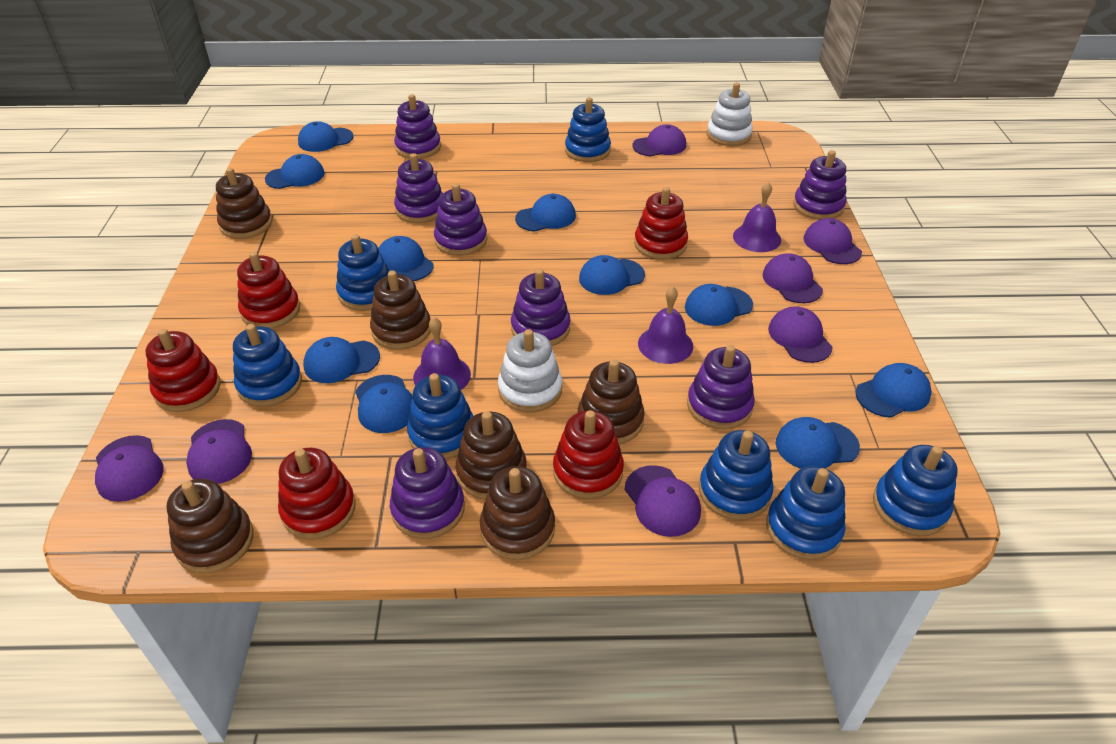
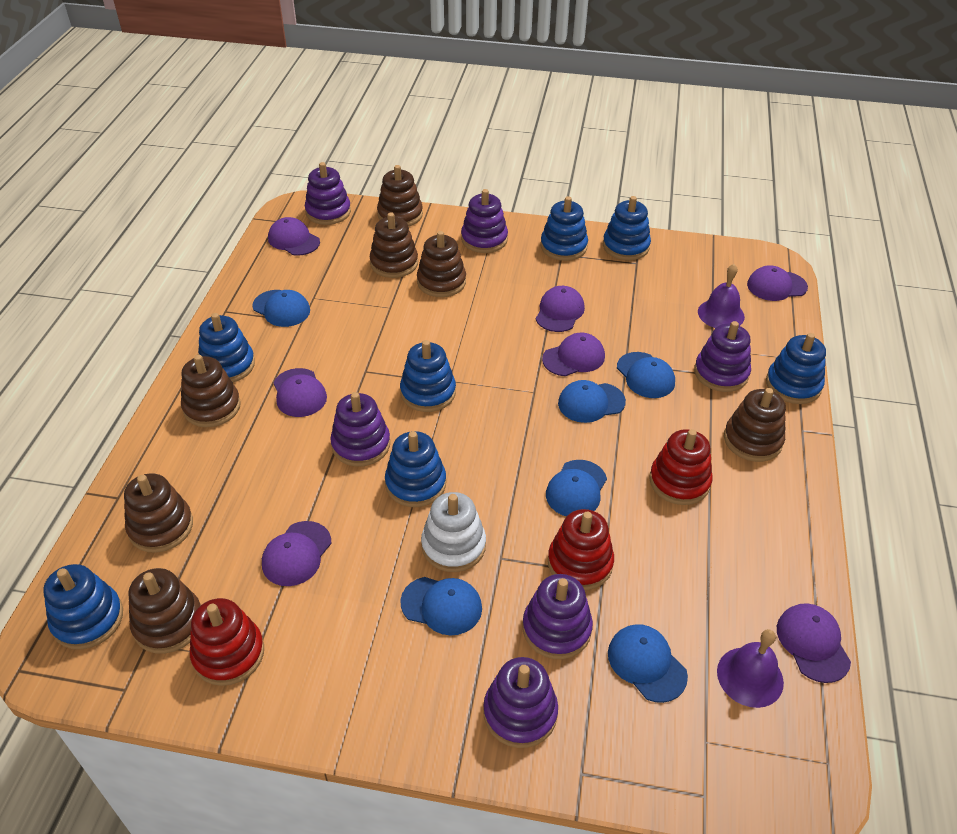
blue cap: [265,154,325,189] [298,121,353,152] [303,337,380,383] [355,375,412,433] [378,236,434,281] [515,194,576,232] [579,255,645,295] [685,284,753,326] [776,417,860,469] [856,363,932,418] = 10 -> [252,290,310,327] [400,577,482,636] [546,460,607,516] [558,380,626,423] [608,624,688,703] [617,352,675,398] = 6
brown stacking toy: [167,479,254,574] [216,168,272,239] [370,270,431,350] [456,411,527,500] [480,466,555,560] [578,360,645,444] = 6 -> [124,473,193,553] [128,568,201,654] [181,354,241,427] [370,212,418,278] [377,165,423,226] [417,231,466,297] [724,388,786,462] = 7
purple bell: [413,317,471,390] [638,286,693,364] [733,182,781,252] = 3 -> [698,264,745,328] [717,629,784,708] = 2
purple stacking toy: [390,447,465,539] [394,94,441,159] [394,153,443,223] [434,183,487,256] [511,269,570,346] [687,345,755,430] [793,150,846,220] = 7 -> [305,162,351,225] [330,392,390,467] [461,189,508,253] [483,657,558,748] [523,574,593,659] [694,321,751,392] = 6
red stacking toy: [146,329,221,412] [237,251,300,329] [278,448,356,540] [553,410,624,499] [634,187,688,260] = 5 -> [190,598,264,686] [548,509,614,590] [649,429,712,505] = 3
white stacking toy: [498,329,562,413] [707,83,753,146] = 2 -> [421,492,486,572] = 1

